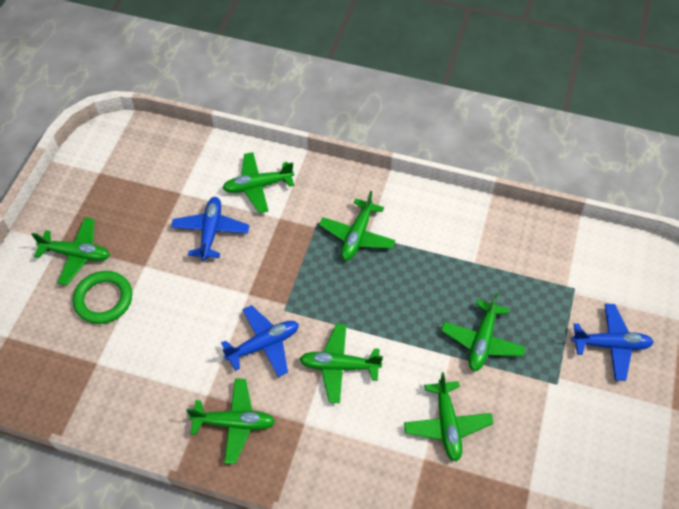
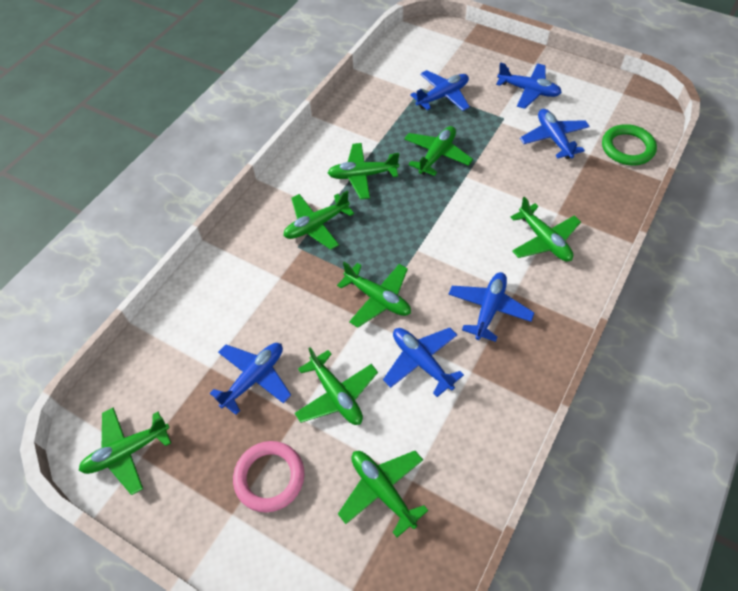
blue plane: [171,197,250,261] [221,305,299,377] [571,304,654,381] = 3 -> [210,343,291,415] [383,328,464,397] [410,70,470,111] [448,272,534,342] [496,62,562,109] [520,109,590,159] = 6
green plane: [31,217,110,285] [186,378,275,464] [223,152,294,213] [300,324,383,403] [319,191,396,260] [404,372,494,462] [441,293,525,371] = 7 -> [79,408,171,495] [283,191,354,250] [295,347,378,425] [328,143,399,199] [337,262,411,328] [338,451,428,537] [404,126,473,176] [510,196,581,262] = 8
pink ring: none = 0 -> [233,441,304,512] = 1

